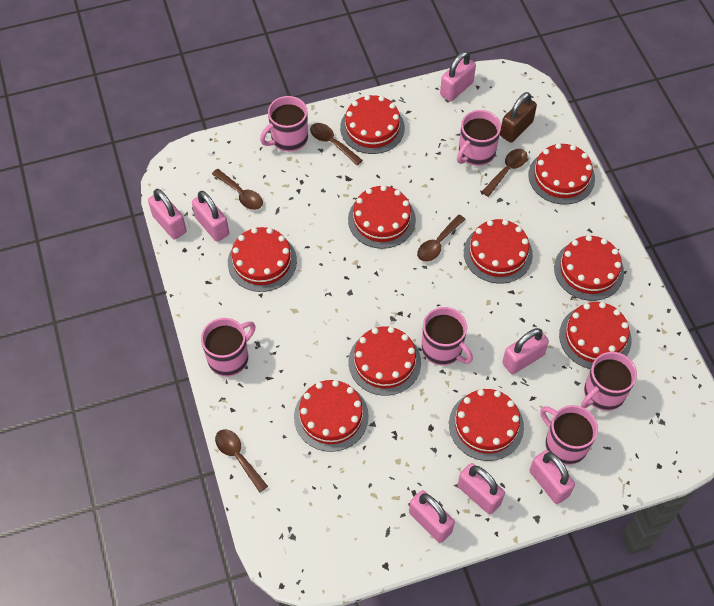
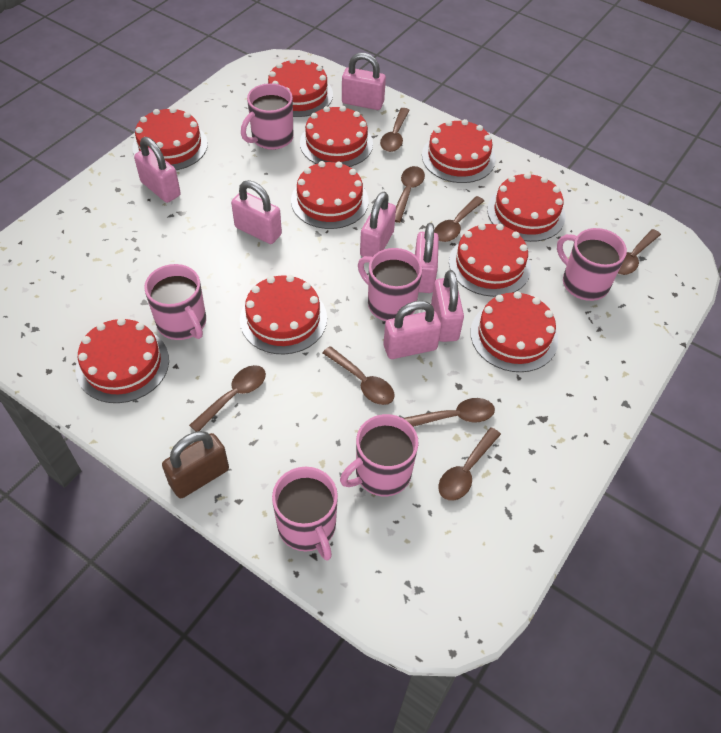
brown spoon: [212,169,263,210] [215,429,268,492] [310,123,363,165] [417,215,466,262] [482,149,528,197] = 5 -> [189,365,266,432] [322,346,395,405] [380,108,410,152] [395,166,425,223] [403,398,495,427] [434,196,484,242] [438,427,501,501] [618,229,661,275] = 8

